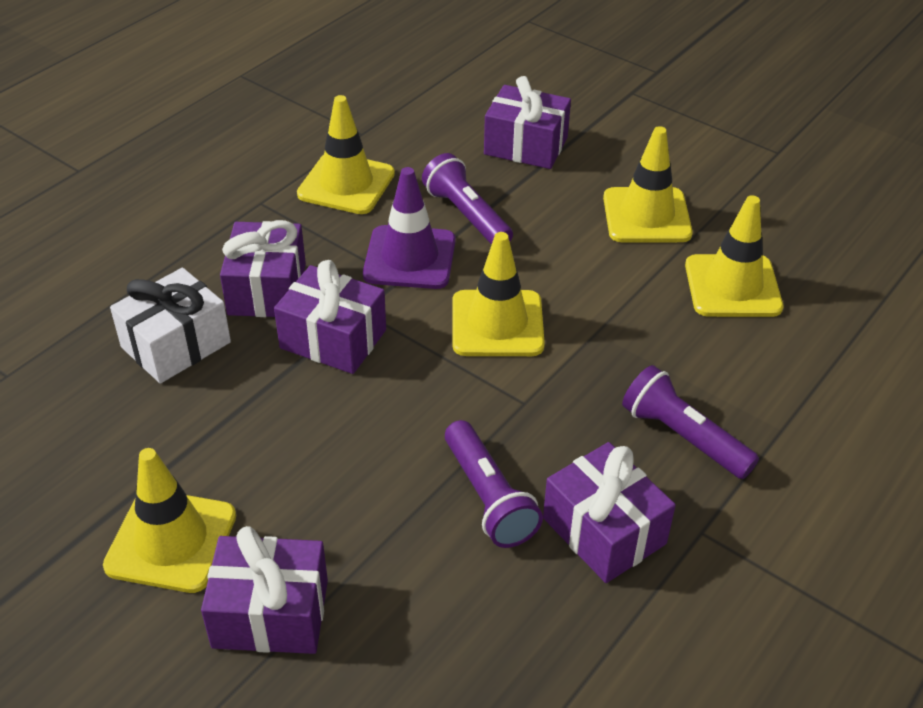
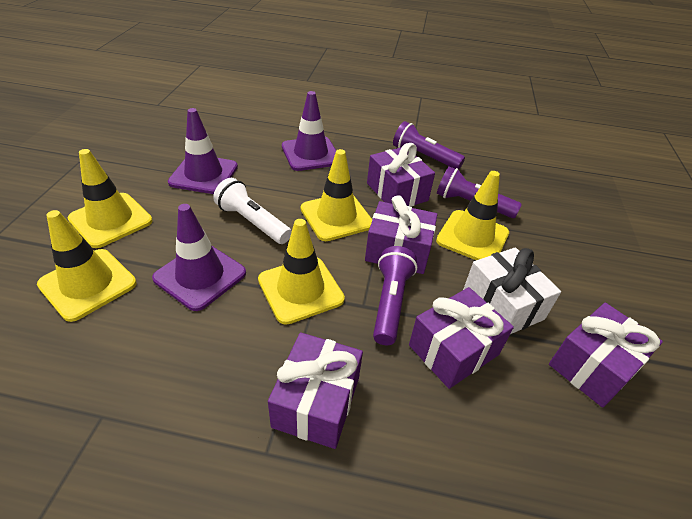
purple traffic cone: [363,167,456,289] = 1 -> [152,204,246,311] [168,108,238,194] [282,91,336,171] = 3
white flashlight: none = 0 -> [213,178,292,244] = 1

